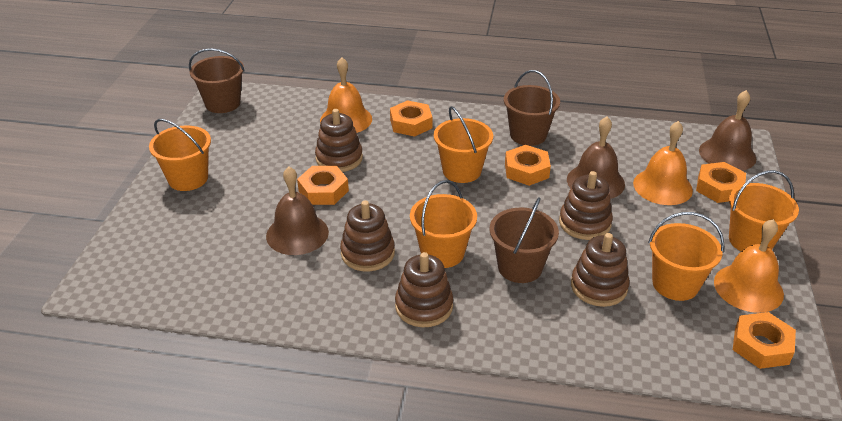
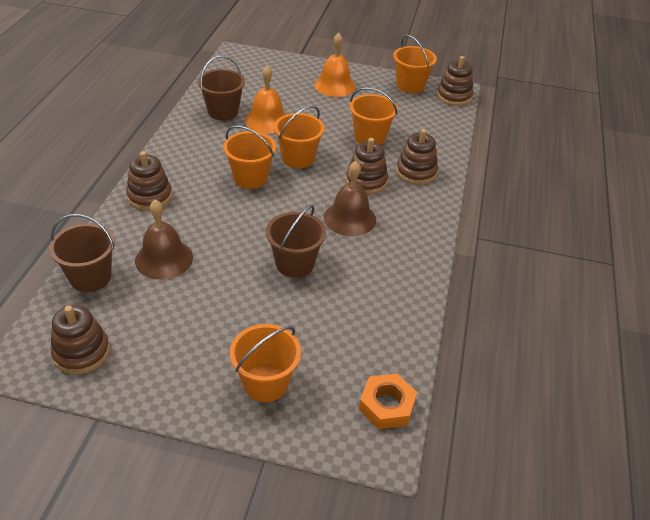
brown bell: [266,167,329,255] [567,116,625,199] [699,90,756,171] = 3 -> [135,200,193,280] [324,161,376,236] = 2
orange bell: [320,57,372,133] [633,121,693,205] [714,219,784,313] = 3 -> [245,66,287,133] [314,33,356,97] = 2
orange nut: [297,166,349,205] [390,100,432,137] [505,145,551,186] [696,162,746,203] [733,312,796,369] = 5 -> [359,373,417,429] = 1

